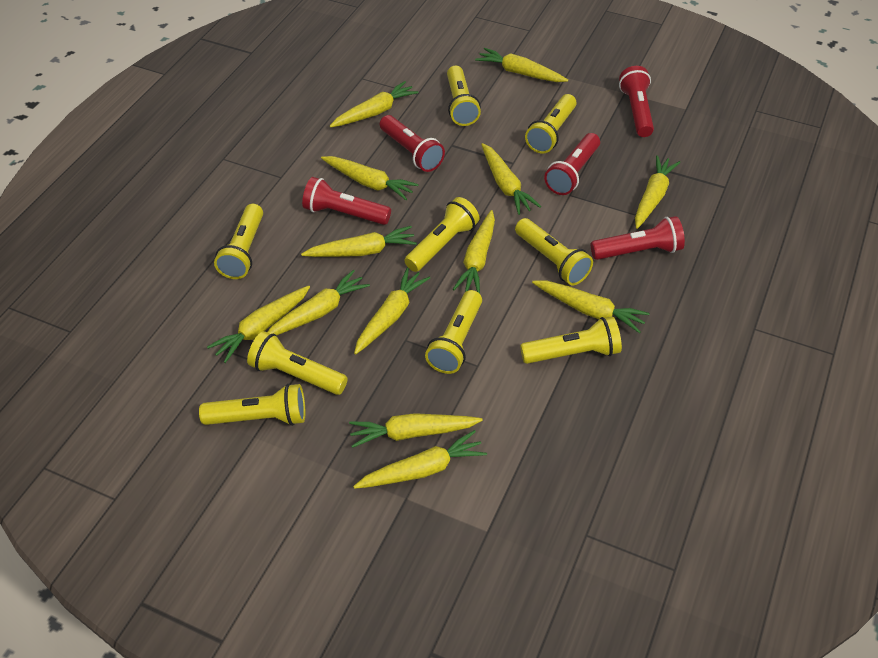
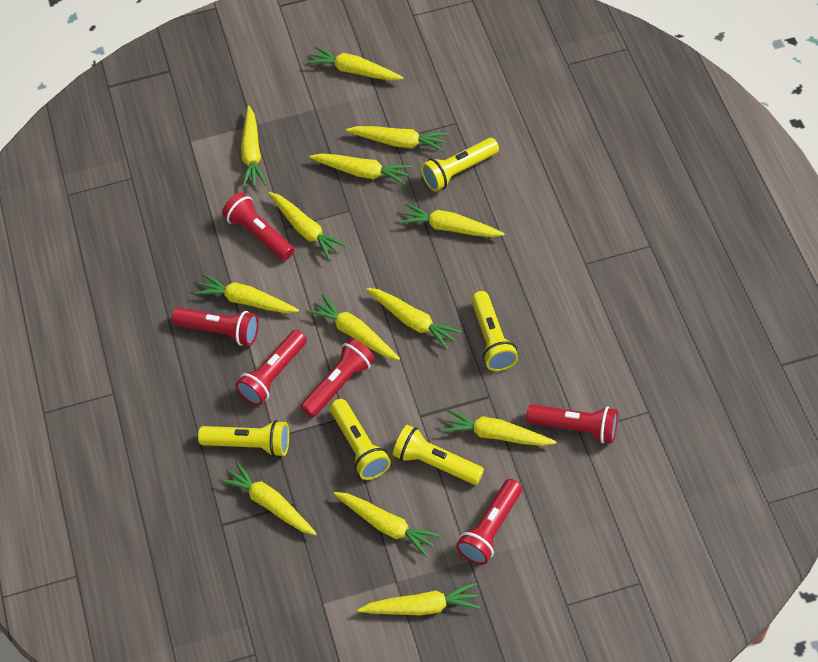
red flashlight: [302,177,391,225] [380,115,445,172] [544,133,600,195] [591,216,685,260] [619,66,654,137] = 5 -> [172,308,259,346] [222,192,294,261] [236,330,307,406] [300,338,375,417] [456,479,522,565] [526,404,618,443] = 6
yellow flashlight: [199,384,305,426] [214,204,263,279] [247,331,348,395] [405,197,479,272] [425,290,482,374] [447,66,481,126] [515,218,593,285] [520,316,622,364] [525,94,577,153] = 9 -> [198,420,289,457] [330,399,391,480] [393,425,484,485] [421,138,499,192] [471,291,518,371] = 5

